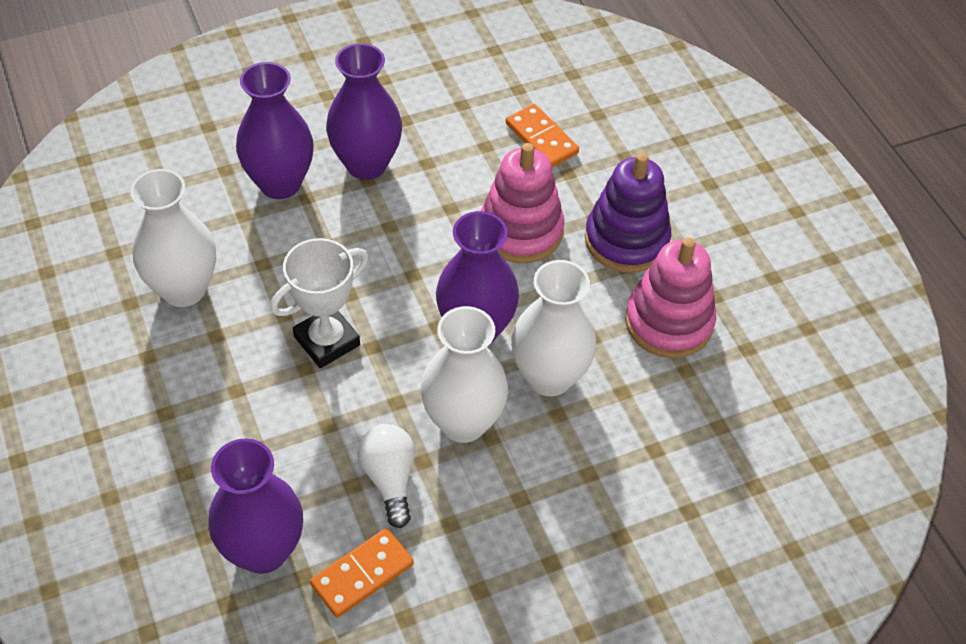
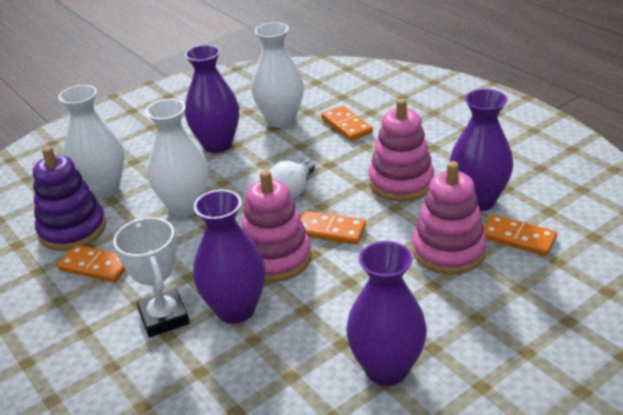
orange domino: [310,528,414,618] [506,104,579,167] = 2 -> [57,245,125,283] [301,211,366,245] [321,106,373,141] [484,214,557,256] = 4
pink stacking toy: [481,143,565,263] [625,237,716,358] = 2 -> [242,170,312,282] [369,99,434,202] [412,161,487,275] = 3

